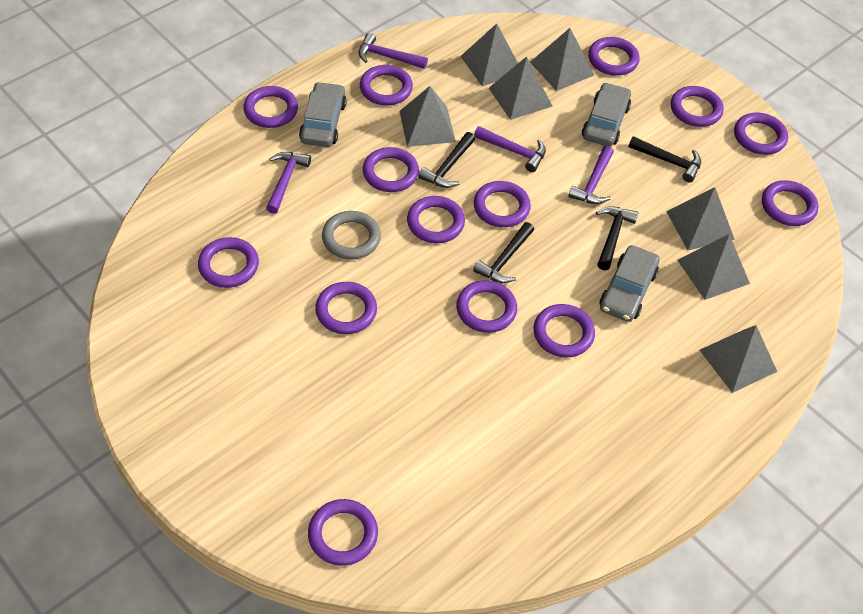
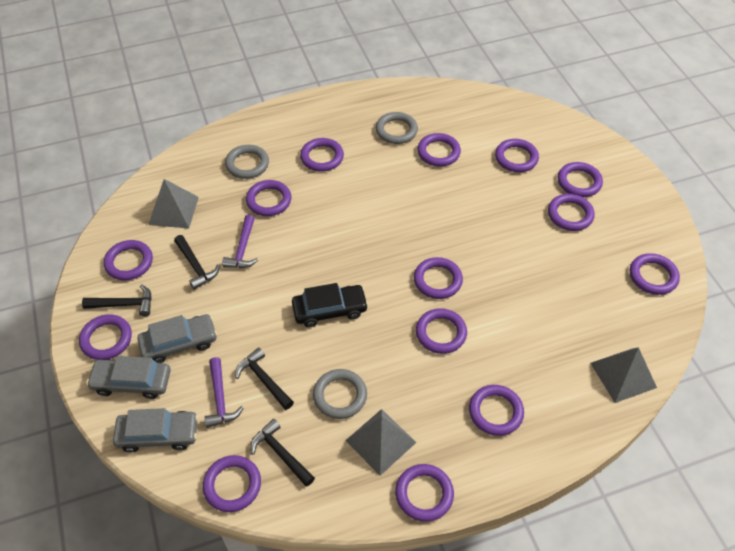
black car: none = 0 -> [292,283,368,327] = 1
grey pyramid: [399,86,456,147] [461,24,518,86] [489,56,553,120] [530,28,594,91] [666,187,735,250] [677,234,750,300] [700,325,777,393] = 7 -> [148,179,199,228] [345,409,417,476] [591,347,657,403] = 3
grey ring: [322,211,381,259] = 1 -> [225,145,269,179] [313,369,367,419] [376,112,418,144] = 3
purple hammer: [266,152,311,214] [358,33,428,69] [474,126,546,172] [568,146,614,204] = 4 -> [205,357,244,428] [222,215,258,268] = 2

